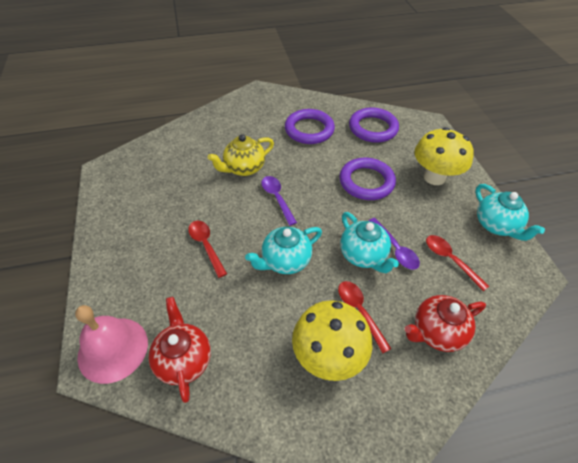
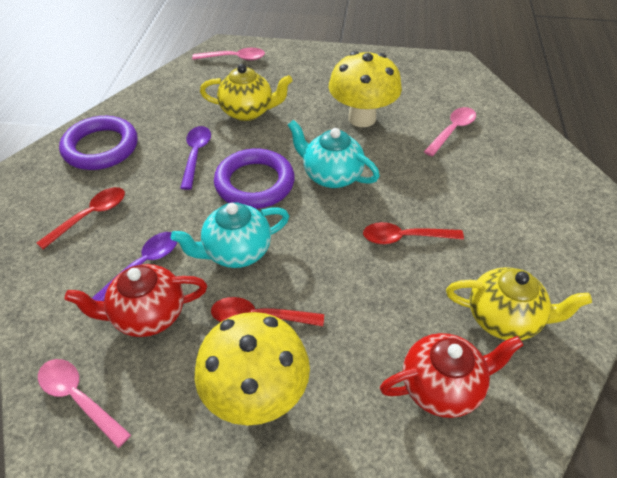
pink bell: [75,305,148,384] = 1 -> none = 0
pink spoon: none = 0 -> [38,359,131,448] [192,48,265,61] [424,107,476,156] = 3
purple ring: [285,109,335,144] [339,158,396,200] [349,107,399,143] = 3 -> [59,116,138,170] [214,149,295,209] = 2
turquoise teapot: [245,227,322,274] [340,212,399,273] [475,184,545,241] = 3 -> [171,202,289,268] [288,120,380,188] = 2
yellow teapot: [208,134,274,176] = 1 -> [200,64,293,121] [446,267,592,340] = 2

